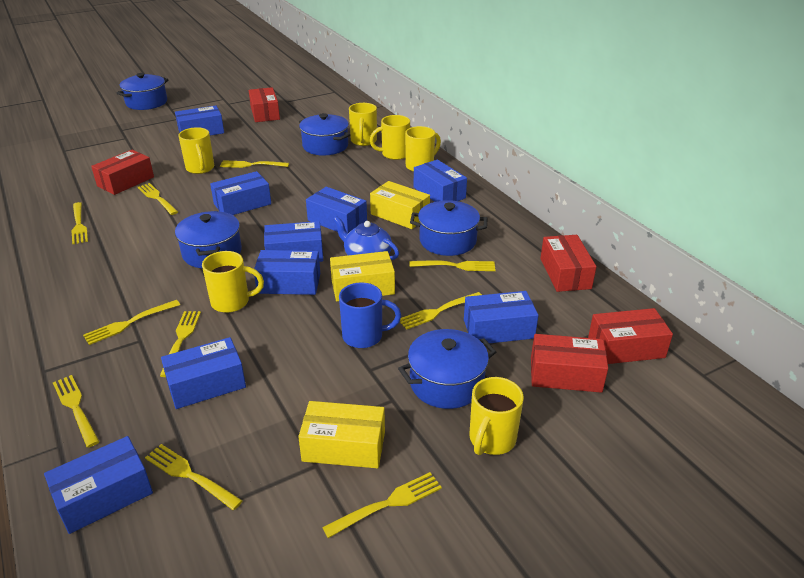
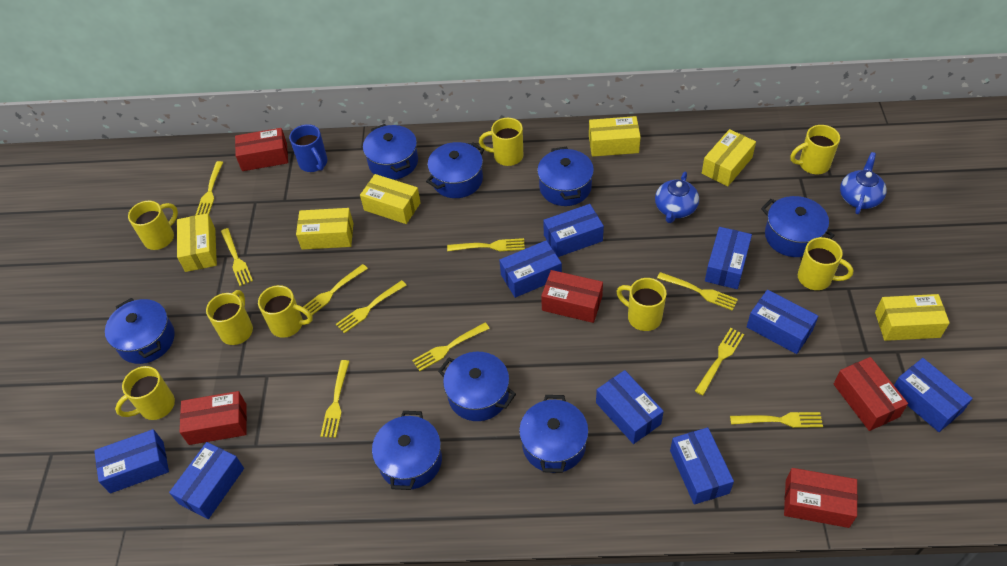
blue pot: [117,73,169,110] [175,211,242,268] [299,113,350,156] [398,329,496,409] [410,200,488,256] = 5 -> [105,298,175,364] [363,124,418,180] [372,411,442,490] [426,142,484,198] [438,352,516,421] [519,395,589,473] [537,146,594,206] [761,196,835,257] = 8
blue teapot: [333,216,399,260] = 1 -> [655,172,699,223] [840,152,887,214] = 2
yellow box: [298,401,385,468] [330,251,395,301] [370,181,430,229] = 3 -> [177,213,217,272] [296,208,353,250] [360,174,421,224] [589,116,641,157] [702,129,756,186] [875,294,950,341] = 6
yellow mug: [178,127,214,174] [202,251,264,313] [349,103,377,146] [370,115,410,160] [405,126,441,172] [469,377,524,455] = 6 -> [115,366,175,420] [128,201,178,250] [206,290,253,345] [258,285,313,338] [479,118,523,166] [617,278,667,331] [790,125,840,174] [798,237,853,290] = 8

